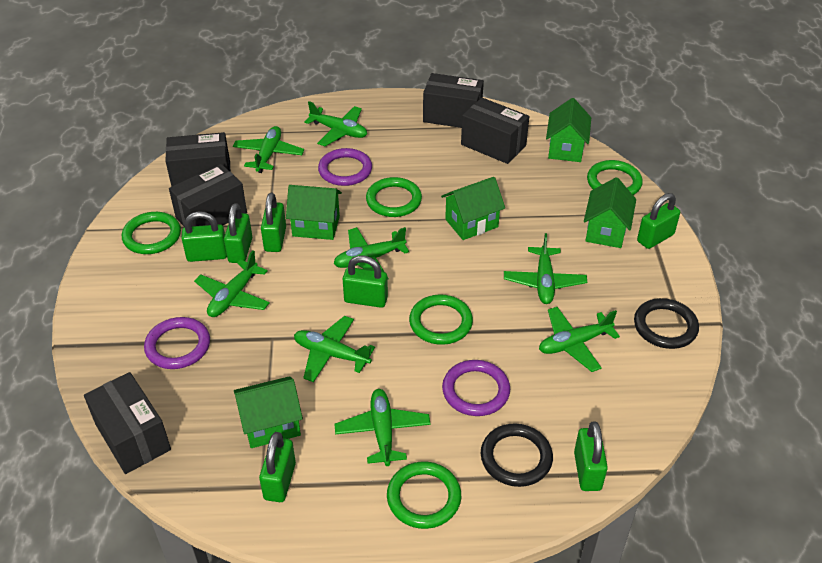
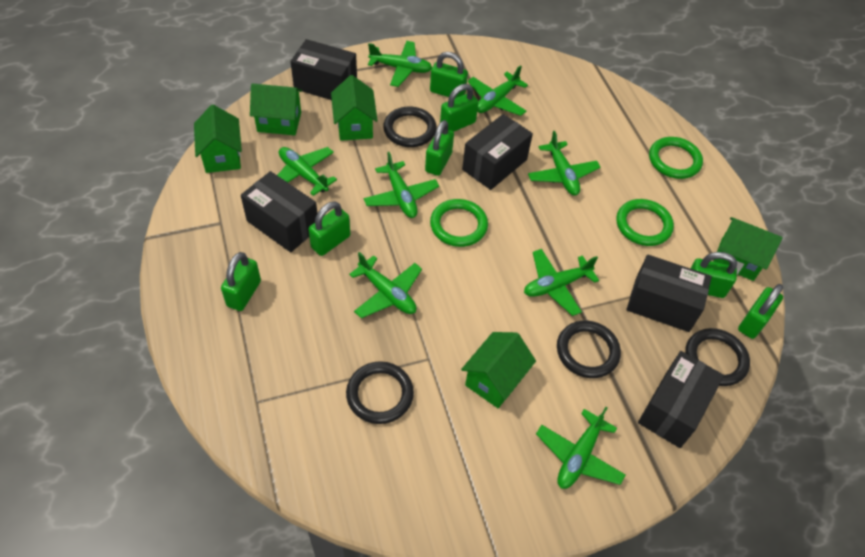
black ring: [481,424,553,487] [634,298,699,349] = 2 -> [346,361,414,424] [383,106,437,147] [557,321,621,378] [685,328,750,386] = 4
green ring: [122,212,181,254] [366,177,422,217] [387,462,461,529] [409,295,473,345] [587,160,643,195] = 5 -> [430,199,488,247] [616,199,674,246] [649,137,703,179] = 3
purple ring: [144,317,210,369] [318,148,372,186] [442,360,510,416] = 3 -> none = 0

